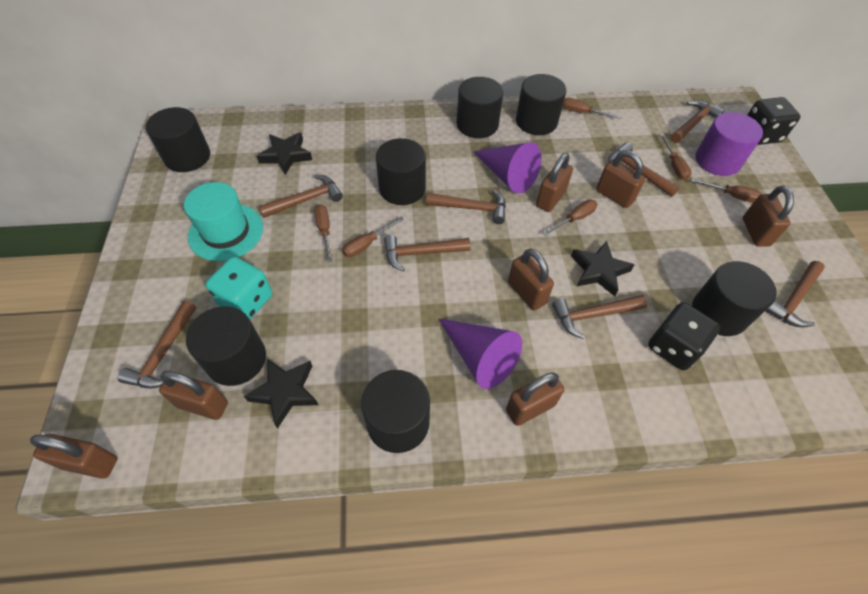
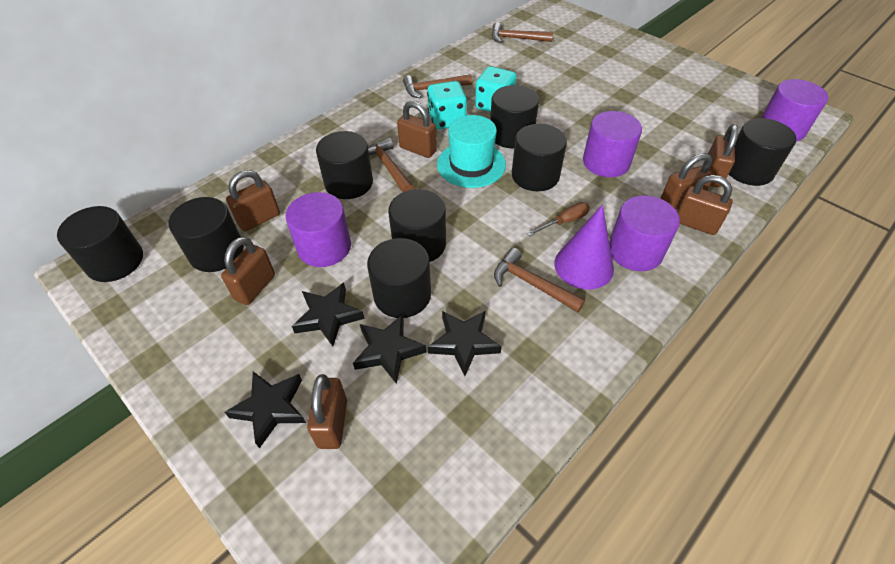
black cylinder: [146,107,210,172] [186,306,266,386] [361,370,430,453] [376,138,426,205] [456,77,503,138] [516,74,566,135] [692,261,776,336] = 7 -> [57,206,143,282] [169,197,244,272] [316,131,373,199] [367,238,431,318] [388,189,446,262] [490,85,539,149] [512,124,567,192] [729,118,796,186] = 8
black dice: [648,302,720,370] [747,97,800,145] = 2 -> none = 0
black star: [244,359,318,429] [257,132,312,175] [571,241,634,296] = 3 -> [225,372,306,449] [292,283,364,347] [353,314,426,384] [428,311,502,376] = 4
brown hammer: [118,301,196,388] [259,175,343,218] [384,235,470,271] [426,190,506,224] [552,295,647,339] [608,142,680,197] [671,100,724,143] [765,261,825,327] = 8 -> [368,138,414,192] [403,74,472,99] [492,22,553,43] [494,248,585,312] = 4
brown screwdriver: [314,204,332,262] [342,216,404,257] [543,199,597,236] [563,98,621,119] [660,134,691,180] [691,178,762,203] = 6 -> [526,202,590,236] = 1
purple cone: [439,319,522,389] [473,142,542,193] = 2 -> [554,205,614,290] = 1
purple cylinder: [696,112,763,176] = 1 -> [285,192,351,267] [583,111,642,177] [609,195,680,271] [761,79,828,142] = 4
turquoise dice: [205,257,272,319] = 1 -> [427,81,467,129] [475,66,517,112] = 2

